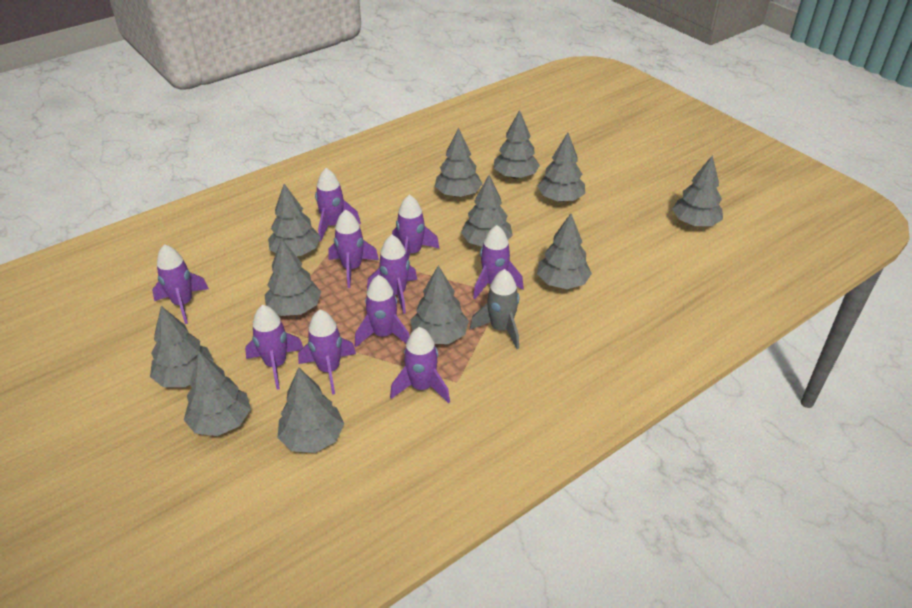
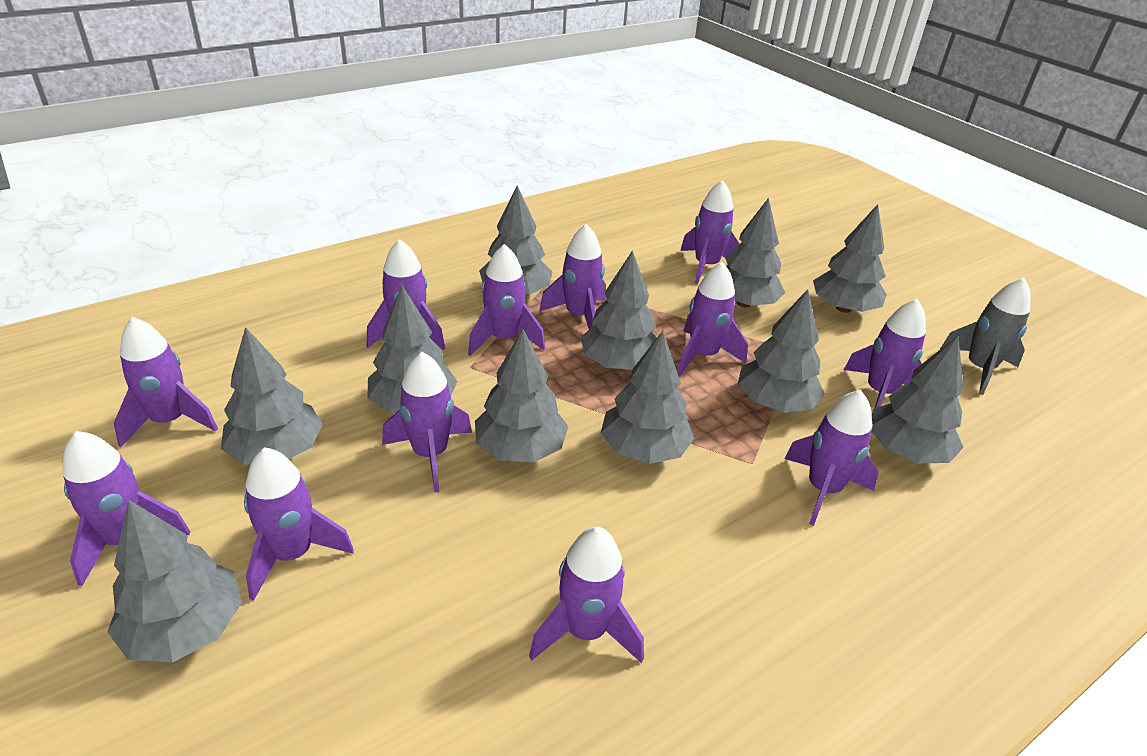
grey tree: [150,306,214,387] [184,351,251,436] [264,238,321,316] [268,184,321,256] [278,367,344,453] [411,265,469,344] [435,127,482,197] [461,175,513,247] [494,110,540,179] [537,133,585,202] [537,213,592,289] [672,155,723,227] = 12 -> [107,500,242,663] [221,327,323,464] [367,286,458,413] [475,329,568,462] [479,185,553,294] [581,250,657,370] [601,331,694,464] [725,198,785,307] [738,289,825,413] [813,204,887,313] [872,336,964,463] = 11
purple rocket: [152,244,209,324] [245,305,303,390] [298,310,356,395] [315,168,361,242] [328,209,379,288] [355,275,409,347] [367,235,417,314] [390,327,450,404] [392,194,440,260] [473,225,524,299] = 10 -> [62,431,190,586] [114,317,218,447] [244,447,354,601] [367,239,445,350] [382,352,472,492] [468,244,545,356] [529,527,644,663] [539,224,606,329] [677,262,748,376] [680,180,739,284] [784,390,879,526] [844,299,926,408] = 12

